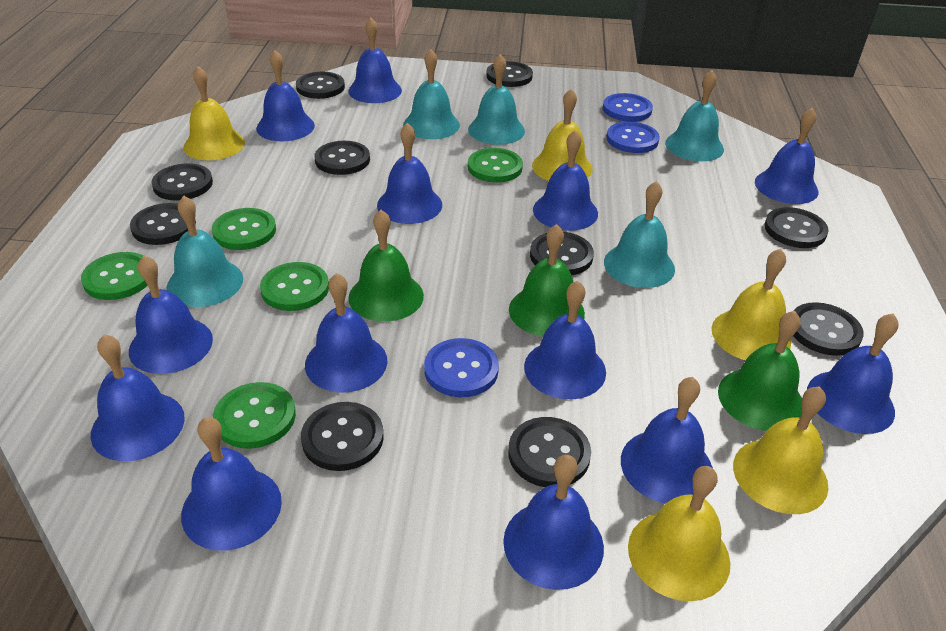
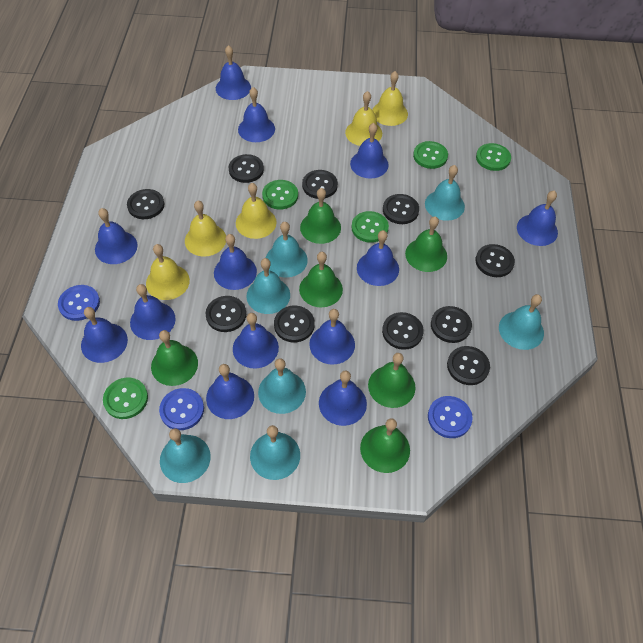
green bell: [348,210,424,322] [509,224,585,336] [718,311,802,431] = 3 -> [151,330,198,386] [299,252,343,307] [300,188,341,244] [360,418,410,473] [368,353,415,408] [405,216,447,272] = 6
turquoise bell: [167,196,243,307] [403,49,460,139] [468,54,525,145] [604,181,675,288] [665,70,724,161] = 5 -> [160,428,211,483] [246,258,290,314] [250,425,300,480] [258,358,306,414] [266,222,308,278] [425,165,465,221] [499,294,544,350] = 7

